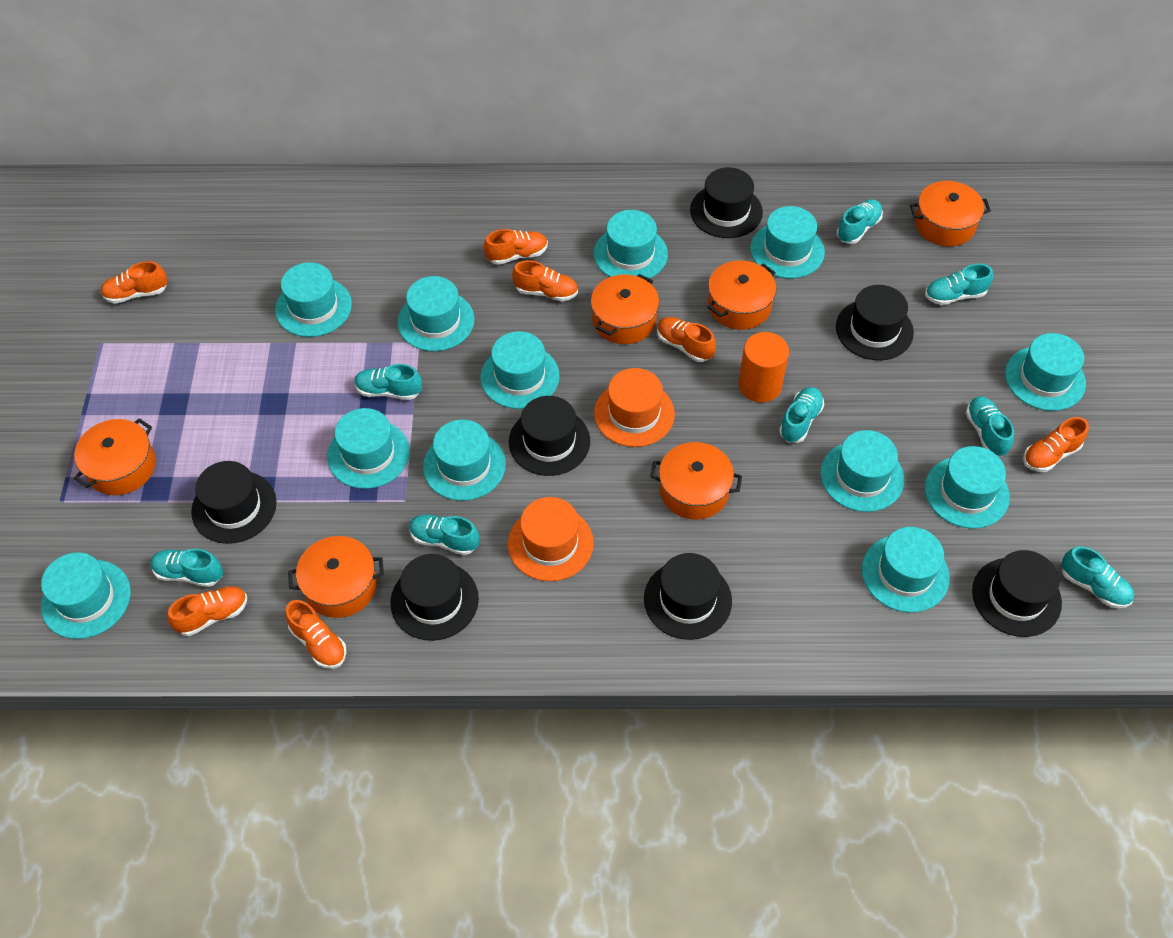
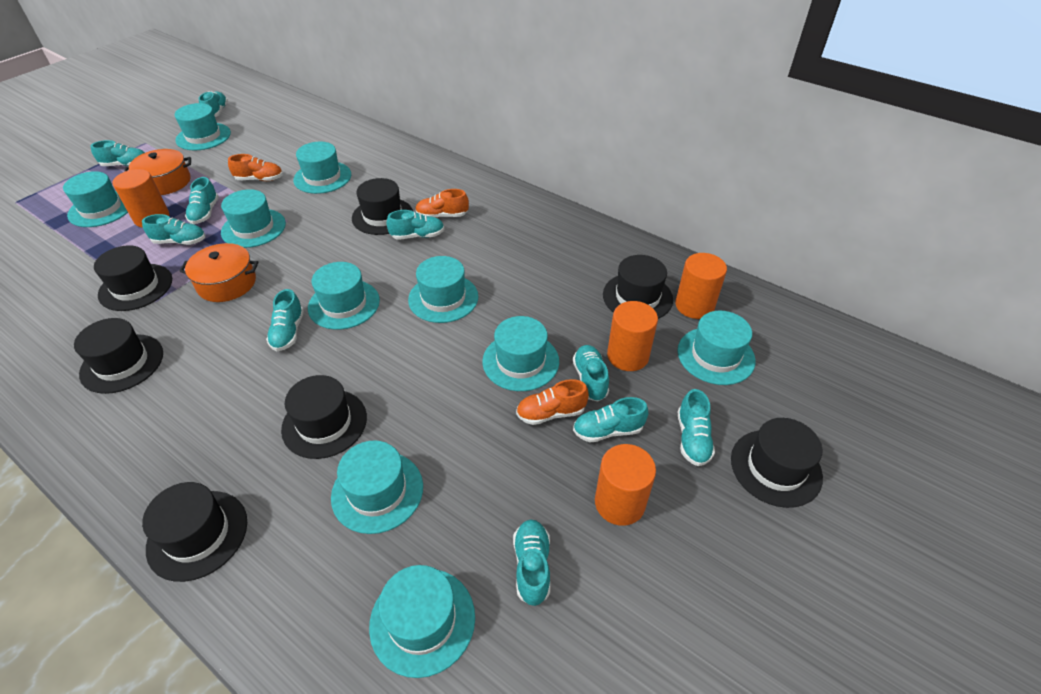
orange cylinder: [738,332,789,402] = 1 -> [113,169,169,228] [595,444,656,526] [607,301,658,371] [675,253,727,319] = 4
orange hat: [508,497,594,581] [594,368,675,447] = 2 -> none = 0
orange pot: [74,418,156,495] [288,536,384,618] [591,274,659,344] [650,442,742,520] [708,260,776,330] [910,181,991,246] = 6 -> [124,149,191,195] [179,243,259,302] = 2
orange shoe: [101,261,168,304] [167,586,247,636] [285,600,346,668] [484,229,548,265] [512,260,578,302] [657,317,716,362] [1023,417,1089,472] = 7 -> [228,154,283,181] [415,189,469,218] [516,379,589,425] = 3
turquoise hat: [41,552,131,639] [275,262,352,337] [327,408,410,489] [398,276,475,351] [423,420,506,501] [480,331,560,409] [594,210,668,279] [750,206,825,279] [821,430,904,512] [862,527,950,612] [925,446,1010,529] [1005,333,1086,411] = 12 -> [63,171,128,227] [175,103,231,150] [221,189,286,248] [293,142,351,194] [308,262,380,330] [331,441,423,534] [369,565,475,678] [408,256,479,323] [482,316,559,391] [678,311,755,385] = 10
turquoise shoe: [150,549,223,587] [354,364,422,400] [409,514,480,555] [779,387,824,443] [837,199,883,244] [925,264,993,305] [966,397,1014,457] [1061,546,1134,608] = 8 -> [91,140,145,166] [142,214,205,245] [185,177,219,224] [198,91,228,117] [266,289,304,351] [386,210,445,240] [513,520,550,606] [573,345,609,401] [573,397,648,443] [678,389,715,466] = 10

